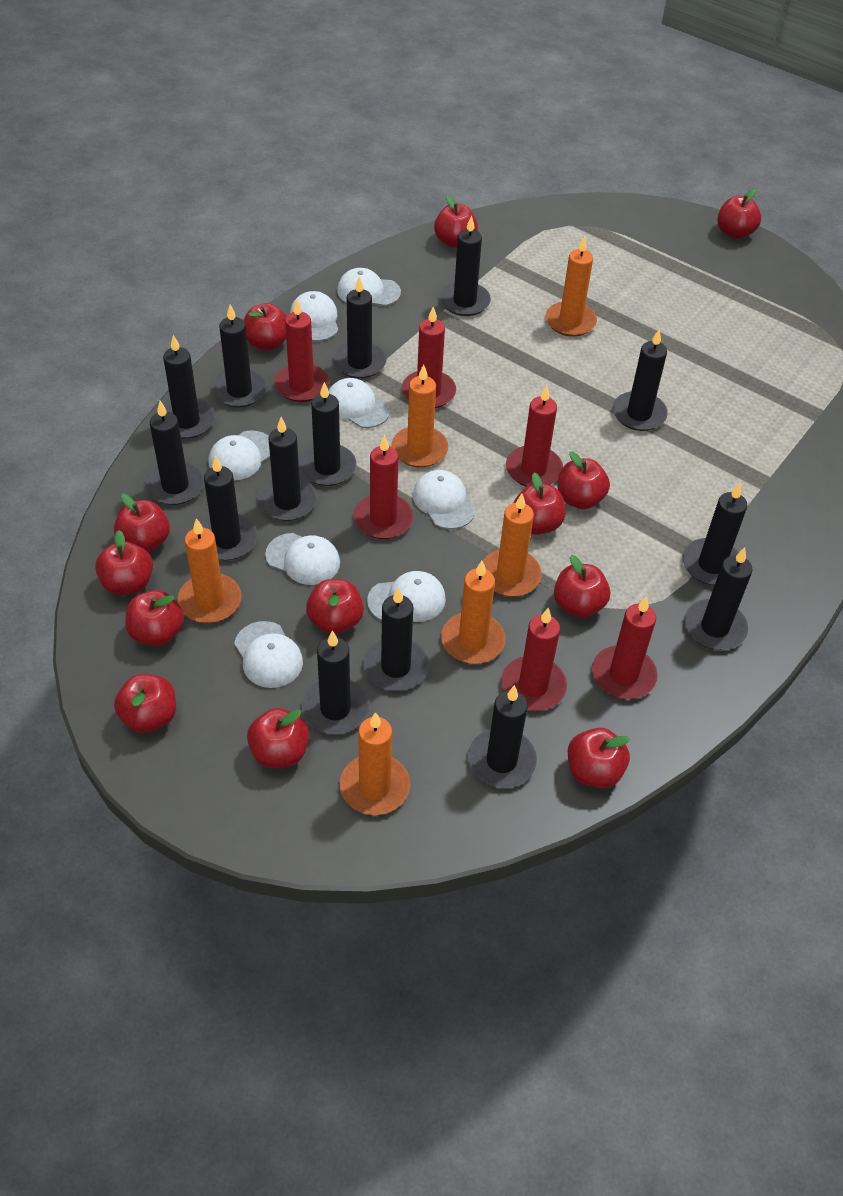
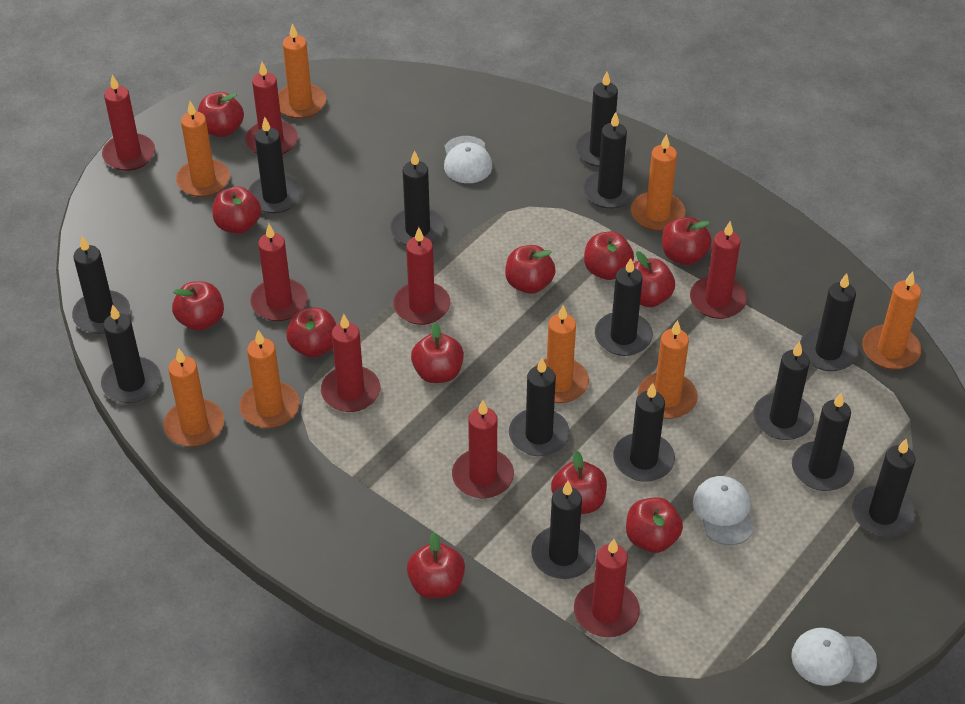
orange candle: [177,518,241,623] [340,712,410,815] [391,364,448,468] [441,561,506,664] [483,494,542,597] [546,236,597,337] = 6 -> [163,348,224,447] [176,101,230,197] [239,330,300,428] [278,23,326,119] [534,305,589,403] [631,134,685,231] [638,320,698,419] [862,271,921,370] = 8
red apple: [95,530,153,595] [114,494,170,552] [114,674,176,733] [125,590,184,646] [244,303,287,350] [247,708,309,768] [306,579,364,634] [434,195,478,248] [513,473,566,535] [554,555,610,618] [557,451,610,509] [568,728,630,788] [717,189,761,239] = 13 -> [172,281,224,331] [198,92,244,137] [212,186,261,234] [286,308,336,358] [407,532,465,599] [411,322,464,383] [505,245,555,294] [551,450,607,514] [584,232,634,280] [626,497,683,553] [633,251,675,307] [662,217,712,265] = 12
red candle: [274,300,329,402] [353,435,413,539] [402,307,456,408] [501,608,567,711] [506,385,563,487] [592,596,657,699] = 6 -> [102,75,155,171] [245,62,298,155] [250,224,308,321] [321,314,380,412] [393,227,450,325] [452,400,514,498] [574,539,640,637] [690,221,747,319] = 8
white cap: [208,431,270,481] [234,621,303,688] [265,533,340,585] [290,291,338,341] [328,378,390,428] [337,268,401,306] [367,571,446,622] [413,470,476,529] = 8 -> [444,136,492,183] [693,476,755,545] [791,628,877,686] = 3

